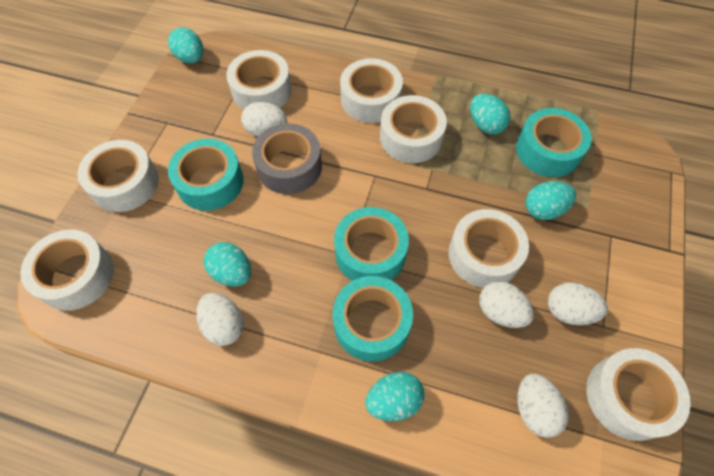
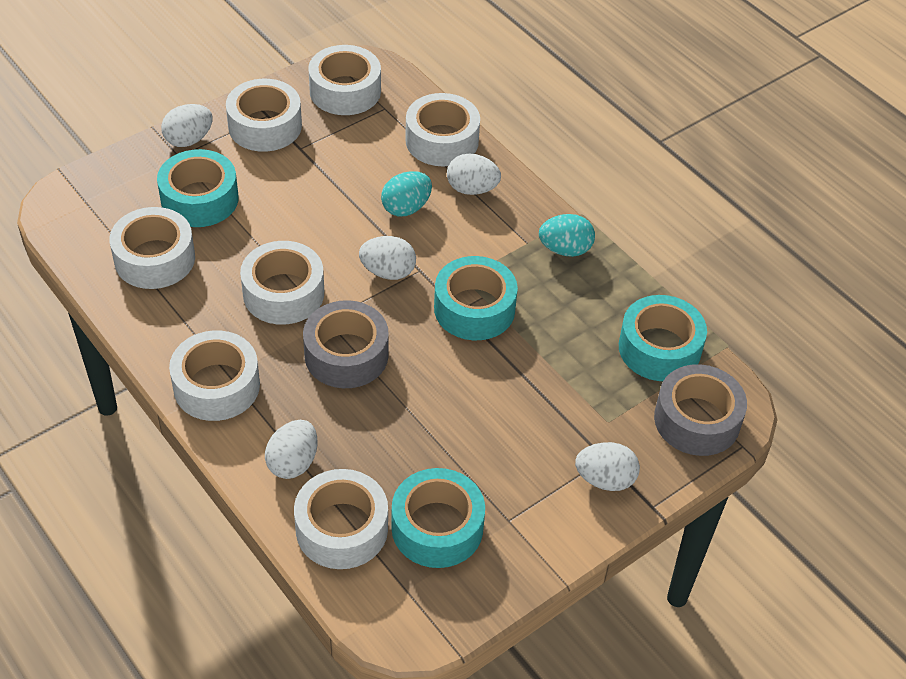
grey tape: [252,124,322,194] = 1 -> [303,300,389,388] [654,364,747,456] = 2
turquoise egg: [168,27,204,63] [204,242,251,286] [365,372,424,421] [470,94,511,134] [525,181,576,220] = 5 -> [381,171,432,216] [539,214,595,257] = 2

